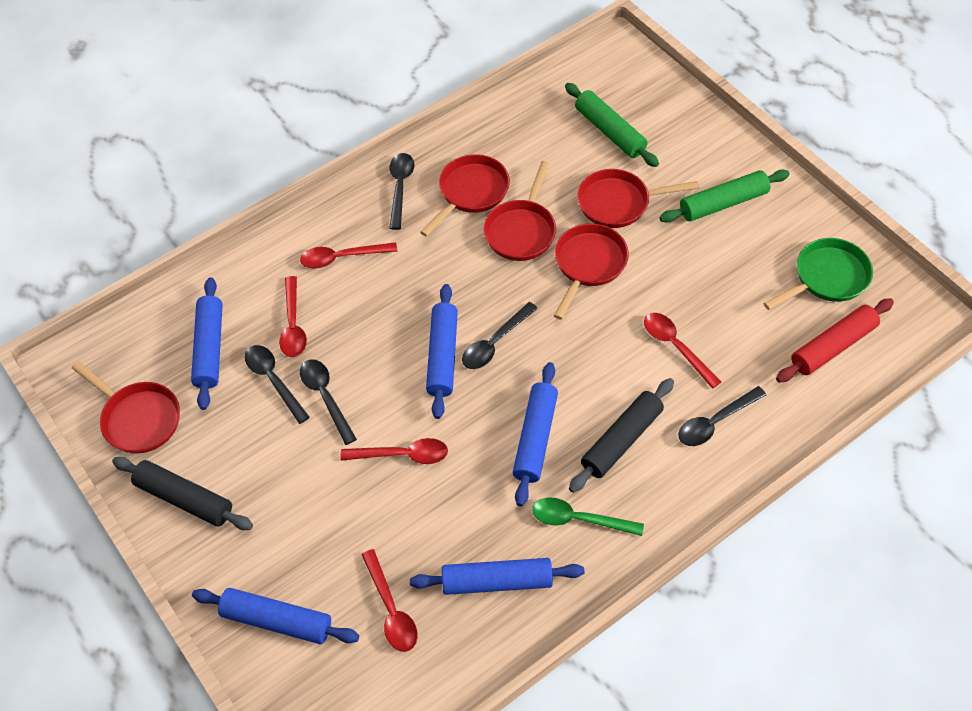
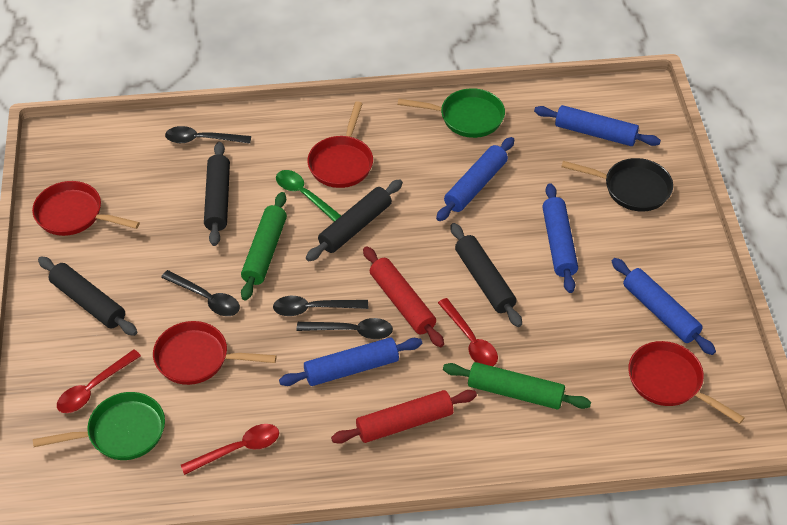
black pan: none = 0 -> [561,158,673,212] = 1
black rolling pin: [112,457,253,530] [569,378,674,493] = 2 -> [38,256,137,336] [204,142,230,246] [306,179,403,261] [451,223,522,327] = 4
black spoon: [245,345,310,424] [300,359,357,445] [389,153,414,230] [462,302,538,369] [678,386,766,446] = 5 -> [161,270,240,316] [165,126,251,144] [273,296,368,316] [296,318,393,339] = 4
green pan: [764,238,873,310] = 1 -> [33,392,165,460] [398,88,505,138] = 2
red pan: [72,362,180,454] [420,154,510,237] [483,161,556,261] [554,224,629,320] [577,169,699,228] = 5 -> [32,181,140,236] [153,321,277,385] [307,101,373,188] [628,341,745,424] = 4
red rolling pin: [776,298,894,383] = 1 -> [331,390,477,444] [363,246,444,347] = 2
red spoon: [279,276,307,357] [300,242,398,268] [340,438,448,464] [361,549,418,652] [644,313,721,389] = 5 -> [57,349,141,413] [181,424,279,475] [438,298,498,366] = 3

